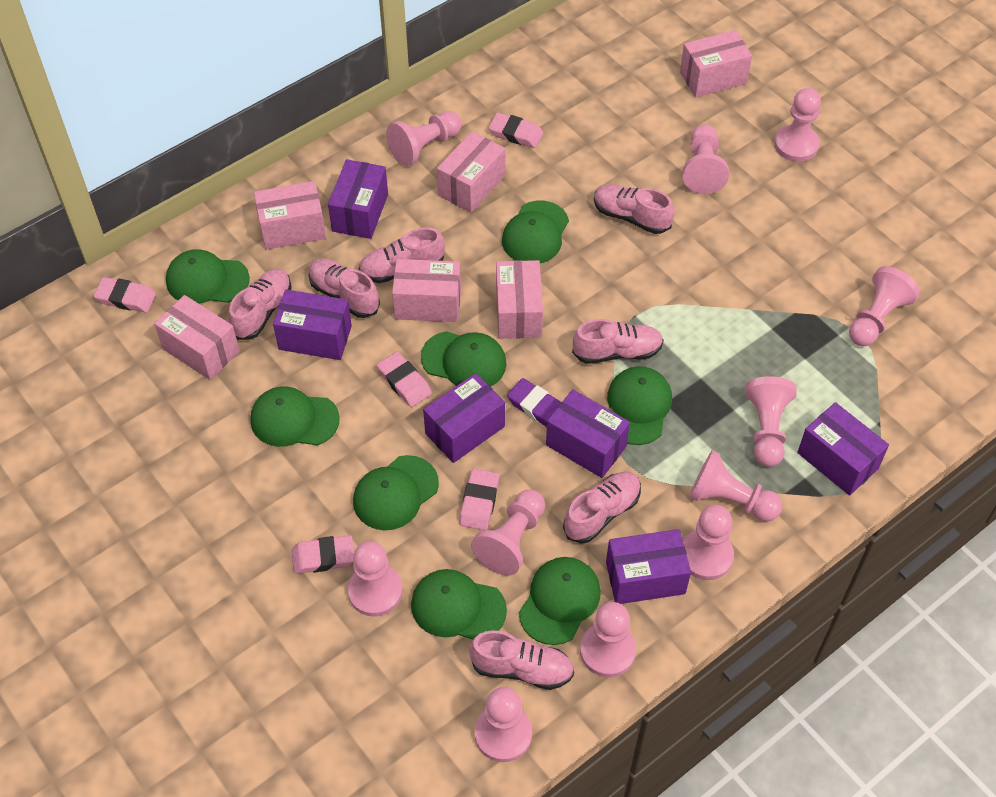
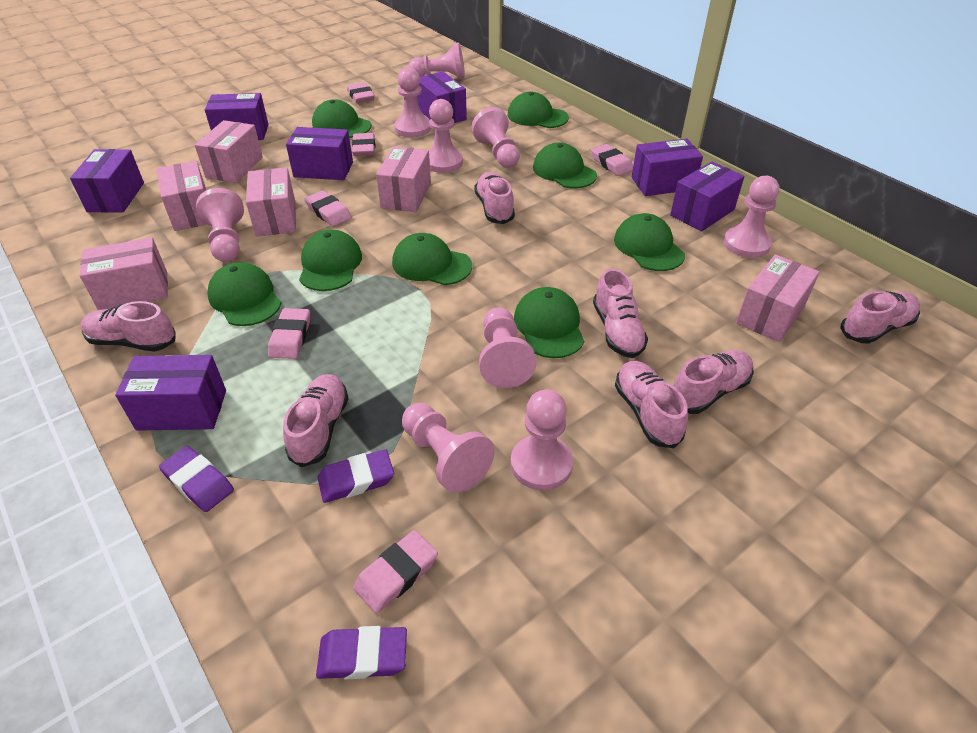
pink eraser: [94,277,156,312] [291,535,354,574] [377,352,432,407] [459,469,499,530] [489,112,544,148] = 5 -> [268,308,310,359] [305,190,352,226] [347,82,375,103] [352,133,375,156] [353,530,438,613] [591,144,633,176] = 6
pink pawn: [348,541,403,617] [386,111,462,166] [471,489,545,575] [475,687,532,762] [580,602,636,677] [683,124,729,194] [683,505,734,580] [689,450,782,522] [745,376,797,467] [774,88,821,162] [849,266,920,346] = 11 -> [196,188,244,262] [394,67,431,138] [402,403,495,493] [408,43,465,79] [429,99,463,173] [471,107,520,168] [479,307,537,388] [511,389,573,491] [724,176,779,258] = 9
purple box: [273,290,352,360] [328,159,388,239] [423,373,505,463] [546,389,630,478] [606,529,691,604] [797,402,889,495] = 6 -> [70,149,144,213] [115,355,226,431] [205,93,268,140] [286,127,353,180] [417,71,467,123] [632,139,703,196] [670,161,744,231] = 7
purple eraser: [507,378,561,427] = 1 -> [159,446,234,512] [316,626,407,679] [318,449,394,503] = 3

